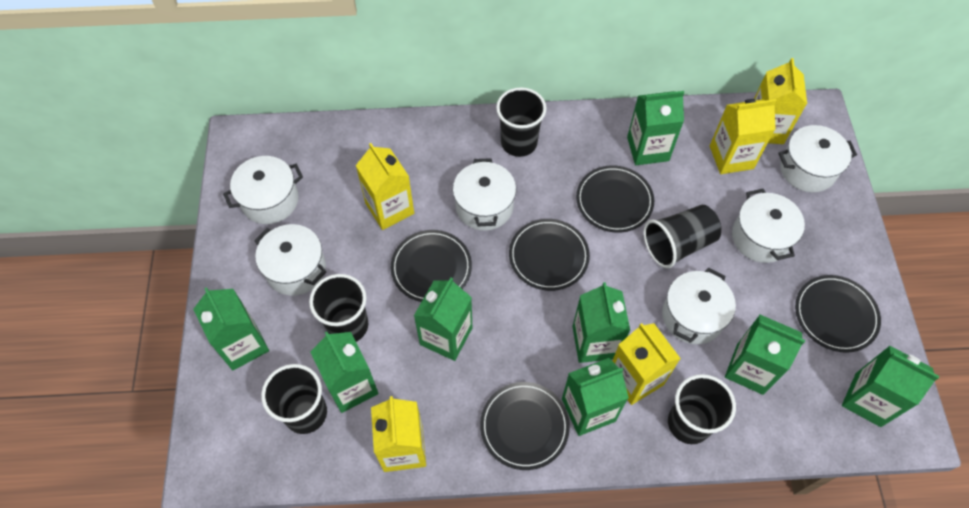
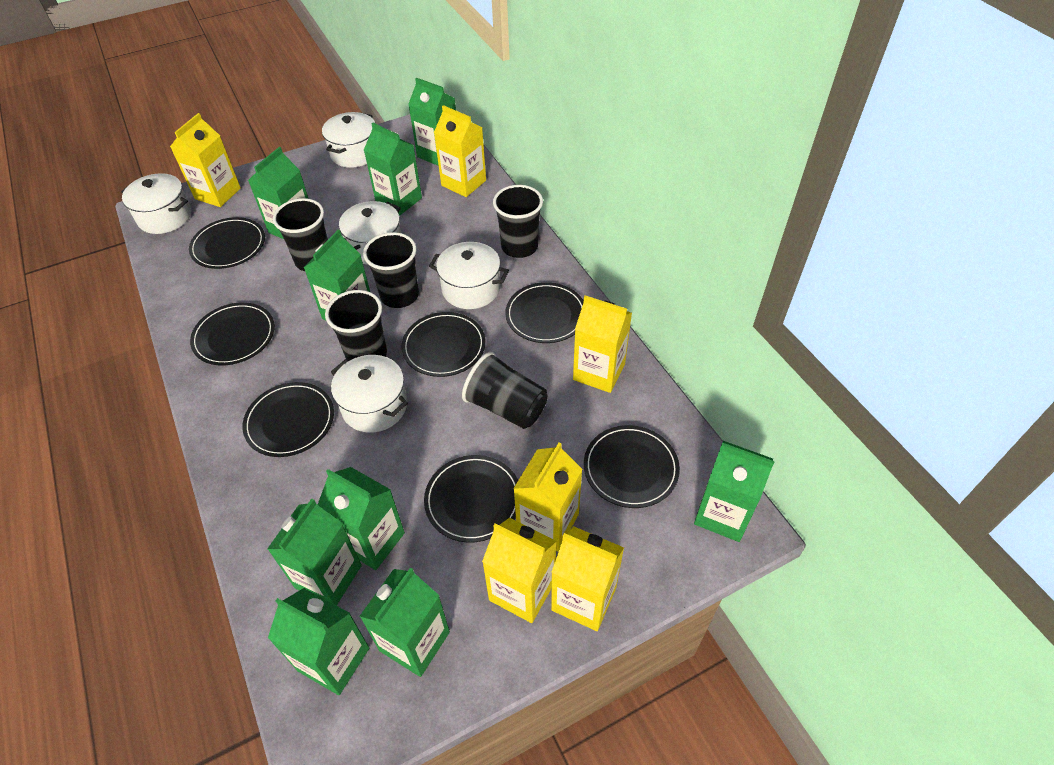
black plate: [391,230,472,302] [480,382,570,470] [509,219,590,291] [576,165,654,233] [795,275,881,353] = 5 -> [189,217,265,269] [190,303,275,365] [242,382,334,457] [402,312,486,377] [424,455,518,543] [505,282,584,343] [584,425,680,508] = 7
green carton: [193,287,269,370] [310,332,379,413] [414,278,472,361] [562,358,629,436] [573,282,630,363] [627,91,684,165] [725,315,805,395] [842,345,939,427] = 8 -> [248,147,309,239] [267,498,362,606] [268,588,369,695] [303,230,370,320] [318,467,405,570] [360,568,450,677] [364,123,422,215] [408,78,456,166] [694,441,775,542] = 9
white pot: [223,156,303,224] [254,224,326,296] [453,158,516,231] [662,267,736,344] [732,189,805,263] [778,125,857,192] = 6 -> [121,173,191,234] [322,112,375,168] [331,355,408,433] [339,201,401,265] [429,242,509,309] = 5
yellow carton: [356,143,414,230] [371,396,426,472] [612,323,681,405] [710,99,777,174] [754,58,807,144] = 5 -> [170,113,241,207] [434,105,486,197] [482,518,557,623] [513,442,583,551] [551,527,624,631] [573,296,632,393] = 6

